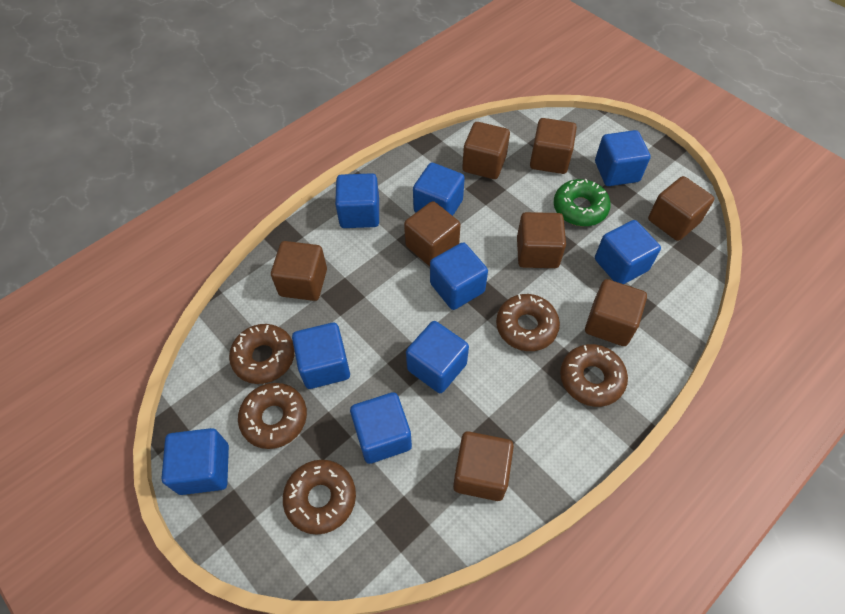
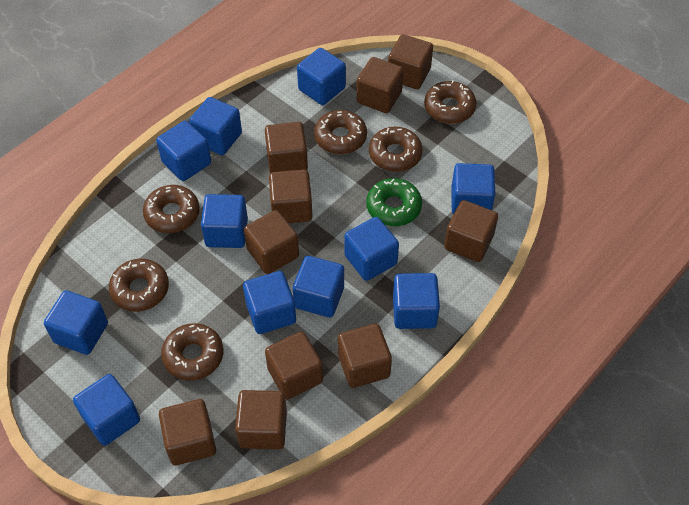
blue cube: [162,428,229,495] [292,323,350,389] [335,173,379,228] [350,392,412,464] [406,321,469,393] [413,162,465,216] [430,242,488,310] [595,130,651,186] [595,220,661,284] = 9 -> [44,290,108,355] [73,374,140,446] [156,121,211,181] [189,97,242,155] [201,194,248,248] [243,271,296,334] [293,256,344,318] [297,48,346,105] [344,217,399,281] [393,273,440,329] [451,163,495,214] = 11
brown cube: [271,241,327,301] [404,201,460,266] [453,431,514,501] [462,122,510,179] [517,212,566,268] [530,118,577,174] [585,279,647,346] [648,176,714,241] = 8 -> [159,399,216,465] [235,390,287,449] [244,210,299,274] [265,122,308,173] [265,331,323,400] [269,169,312,223] [338,324,392,388] [357,57,404,113] [388,34,433,89] [444,200,498,262] = 10
brown donut: [229,324,295,384] [238,383,307,449] [283,460,356,535] [496,294,560,351] [560,344,628,407] = 5 -> [109,259,169,312] [143,185,200,233] [161,323,223,381] [314,110,367,154] [369,127,423,172] [424,80,477,124] = 6

